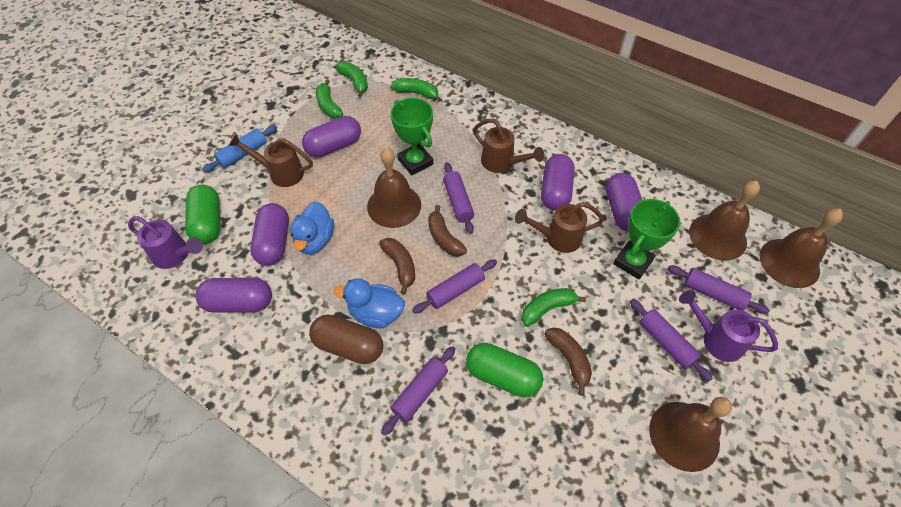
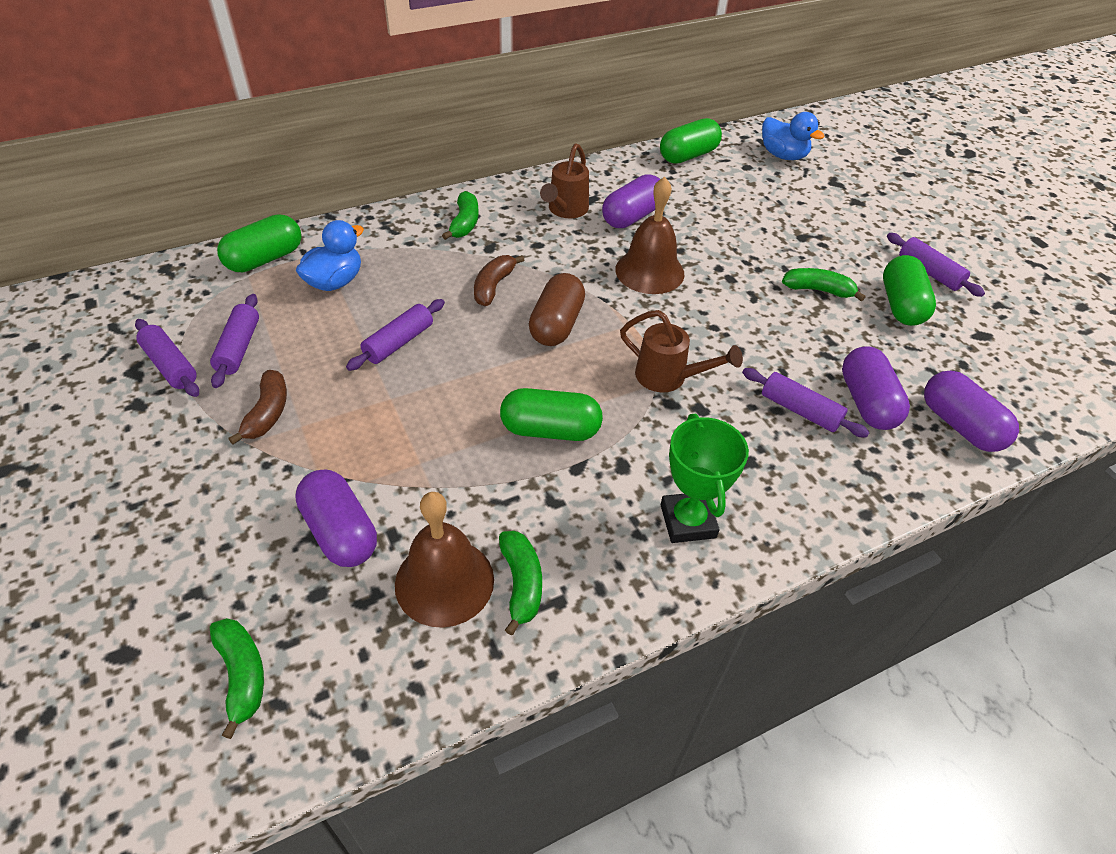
blue rolling pin: [202,125,277,173] = 1 -> none = 0
brown banana: [379,238,415,294] [428,205,467,257] [544,327,592,396] = 3 -> [229,370,287,445] [474,255,524,306] = 2
brown bell: [367,148,421,228] [649,397,732,472] [689,181,760,260] [760,208,843,288] = 4 -> [395,492,494,628] [615,177,684,294] = 2
brown watering can: [228,134,313,187] [473,119,544,173] [515,202,604,253] = 3 -> [540,143,589,218] [620,310,743,392] = 2
green capsule: [185,185,220,244] [466,343,543,398] = 2 -> [217,214,301,272] [500,388,603,441] [660,118,722,164] [883,255,936,326] = 4
green trophy: [391,98,433,175] [613,199,680,279] = 2 -> [661,414,749,543] = 1
purple capsule: [195,278,272,312] [250,203,289,266] [302,116,361,157] [541,154,575,211] [606,173,642,232] = 5 -> [295,469,377,567] [602,174,660,228] [842,346,910,430] [924,371,1019,452] = 4
purple watering can: [128,216,203,269] [679,290,778,362] = 2 -> none = 0

